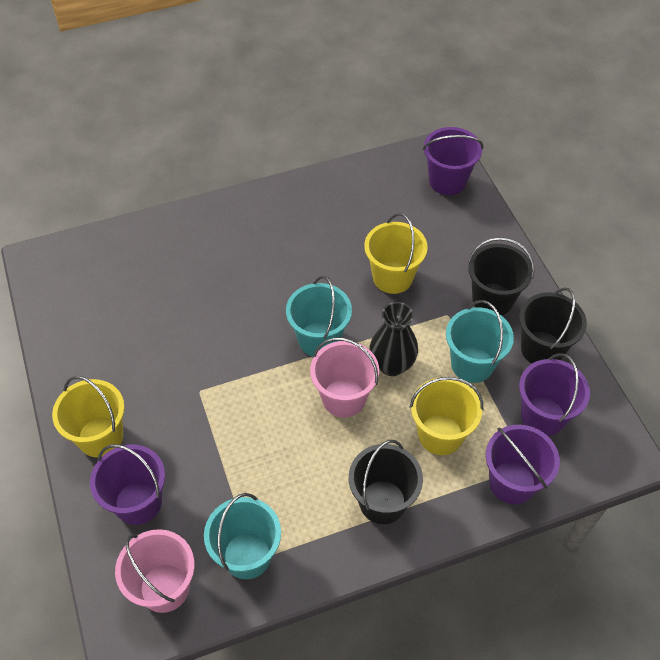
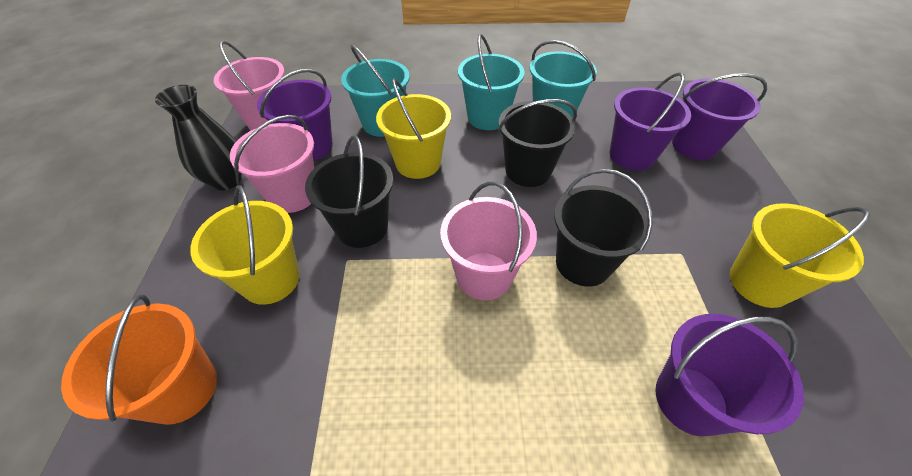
orange bucket: none = 0 -> [61,294,217,425] = 1
pink bucket: [115,529,195,613] [310,337,379,418] = 2 -> [214,40,285,130] [230,115,314,213] [440,182,537,300] = 3

